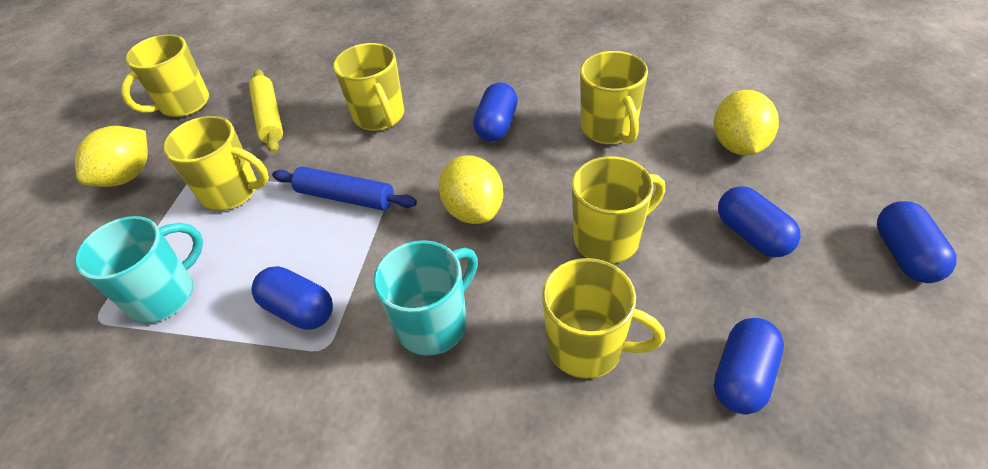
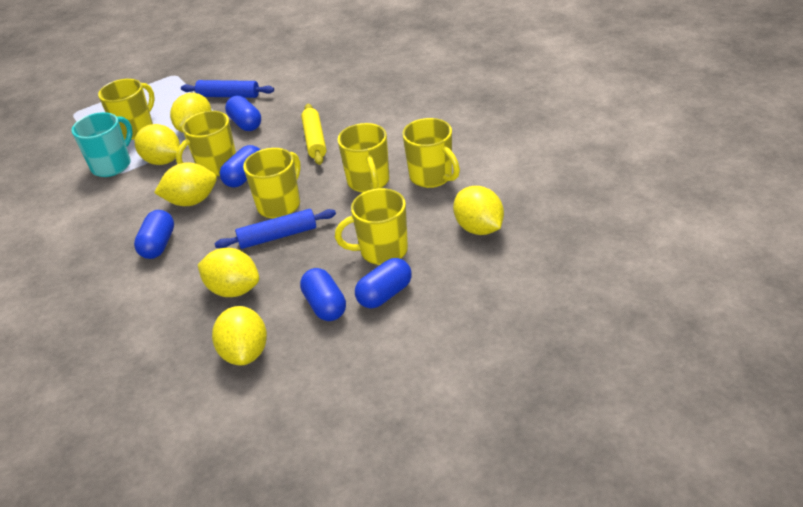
blue rolling pin: [272,167,417,211] = 1 -> [181,80,274,98] [215,209,336,249] = 2
turquoise mug: [75,216,203,323] [373,240,478,356] = 2 -> [71,112,133,177] = 1
yellow lemon: [75,126,148,187] [439,156,503,224] [714,90,779,155] = 3 -> [134,124,180,165] [154,162,217,206] [170,93,211,133] [198,248,259,297] [212,306,267,366] [453,186,504,235] = 6

